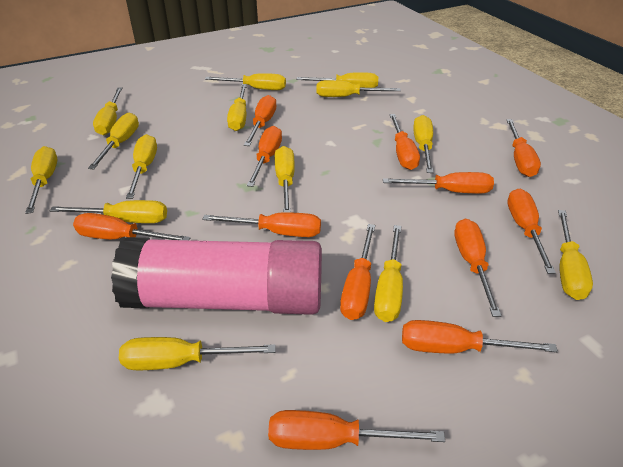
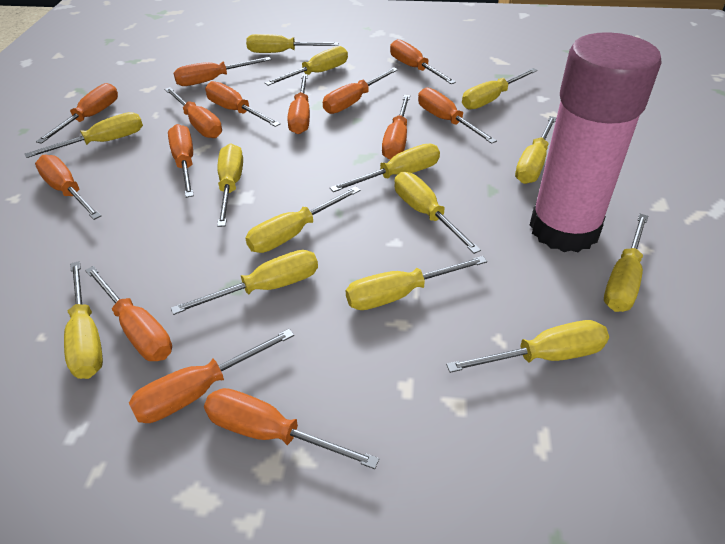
orange screwdriver: [73,213,190,240] [202,212,321,237] [244,95,276,146] [247,126,282,187] [268,410,445,450] [340,224,375,320] [383,172,494,193] [389,114,420,170] [402,320,558,353] [454,219,501,317] [507,119,541,177] [507,189,556,274] = 12 -> [35,155,101,220] [36,83,118,144] [85,266,172,361] [129,329,294,423] [165,87,222,138] [168,124,194,198] [174,57,271,86] [204,388,379,469] [205,81,280,127] [287,74,310,134] [323,67,398,114] [382,95,410,160] [390,39,456,84] [418,87,497,144] = 14

